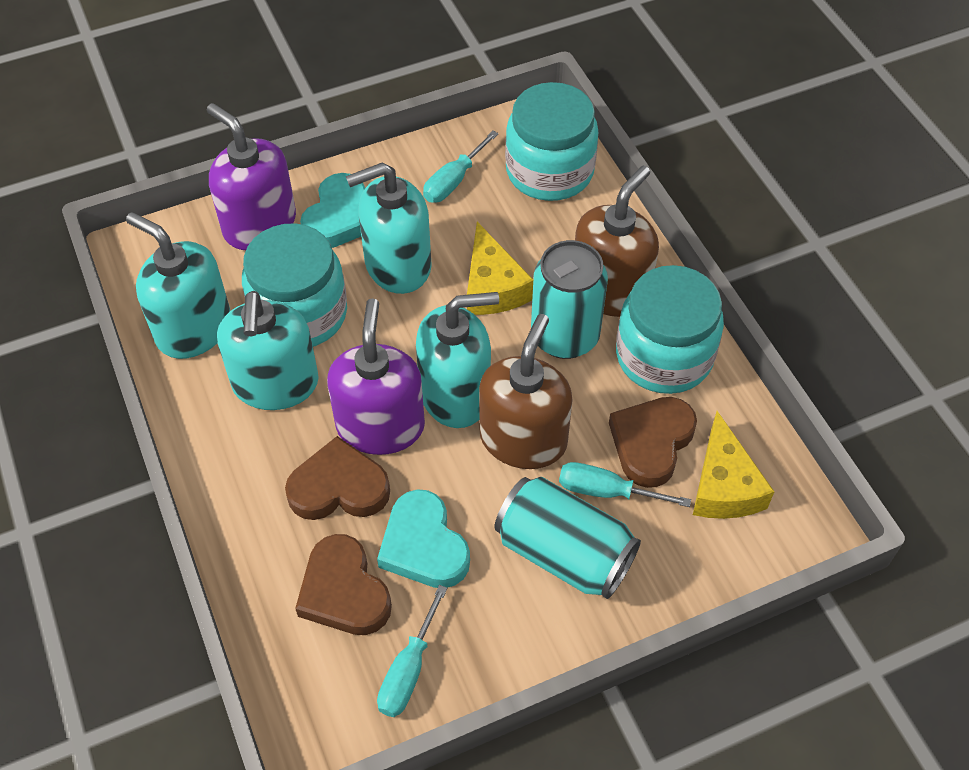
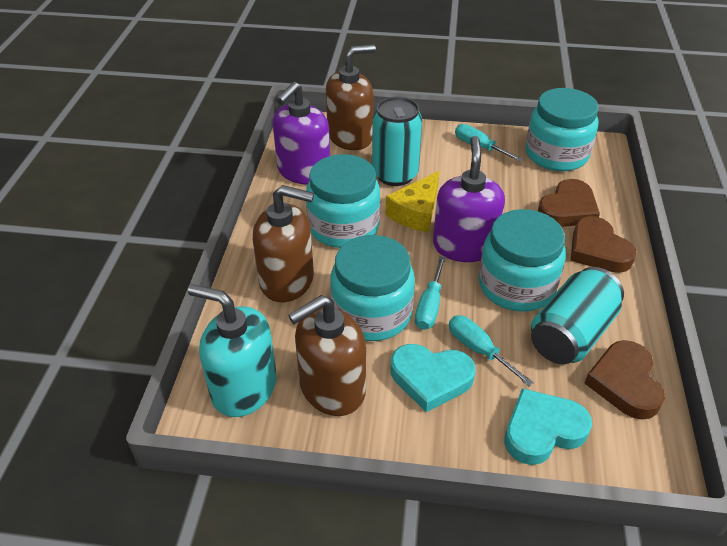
brown soap dispenser: [479,314,573,469] [575,166,659,317] = 2 -> [253,185,314,302] [288,295,366,416] [326,44,376,150] = 3
turquoise jar: [242,223,347,347] [505,82,599,201] [616,265,724,394] = 3 -> [306,154,380,248] [330,235,415,341] [479,209,566,312] [525,88,598,171] = 4
turquoise soap dispenser: [126,212,230,359] [217,291,319,410] [346,163,432,294] [416,292,499,428] = 4 -> [188,284,277,417] = 1
yellow cheese: [467,222,533,315] [693,411,775,519] = 2 -> [385,171,439,233] = 1

